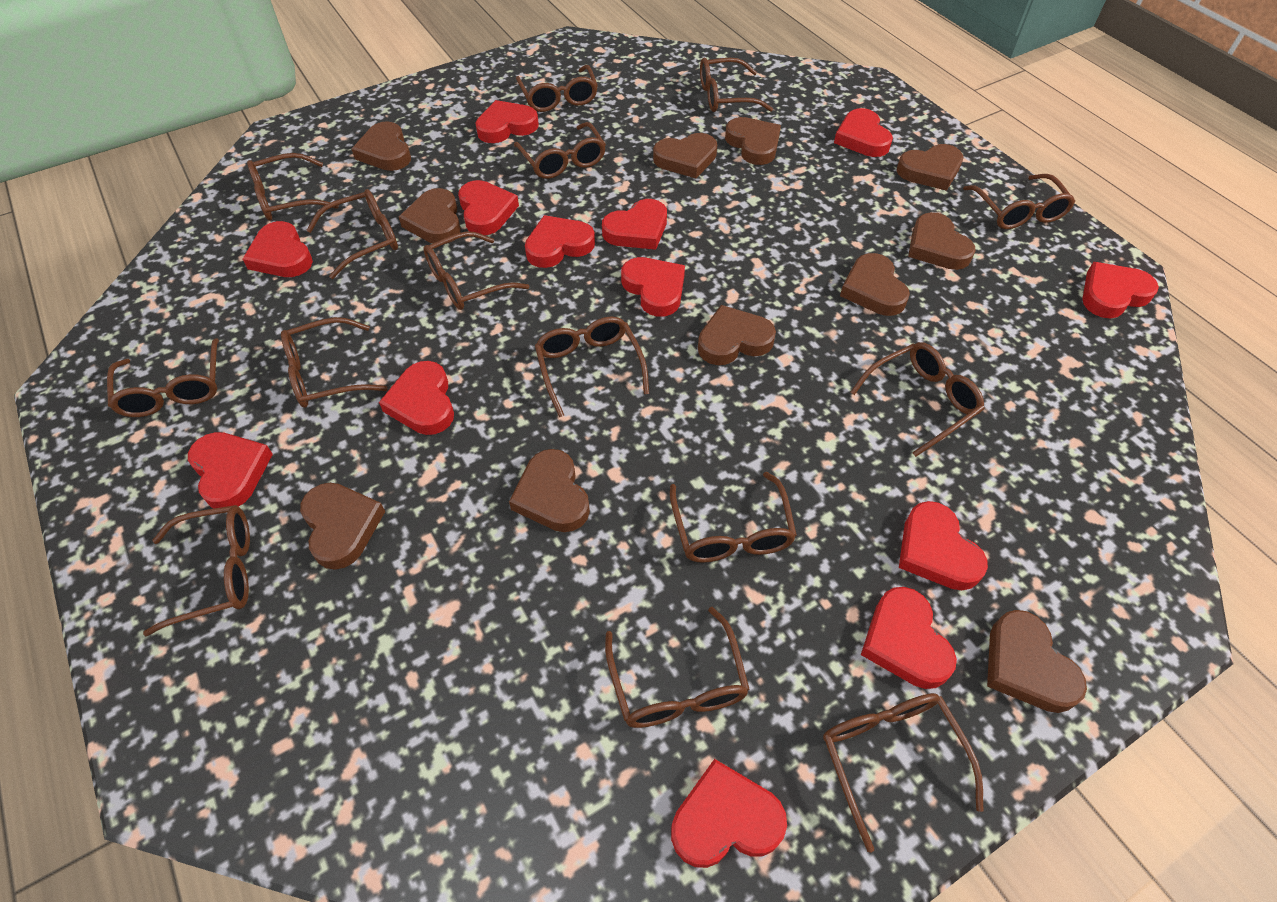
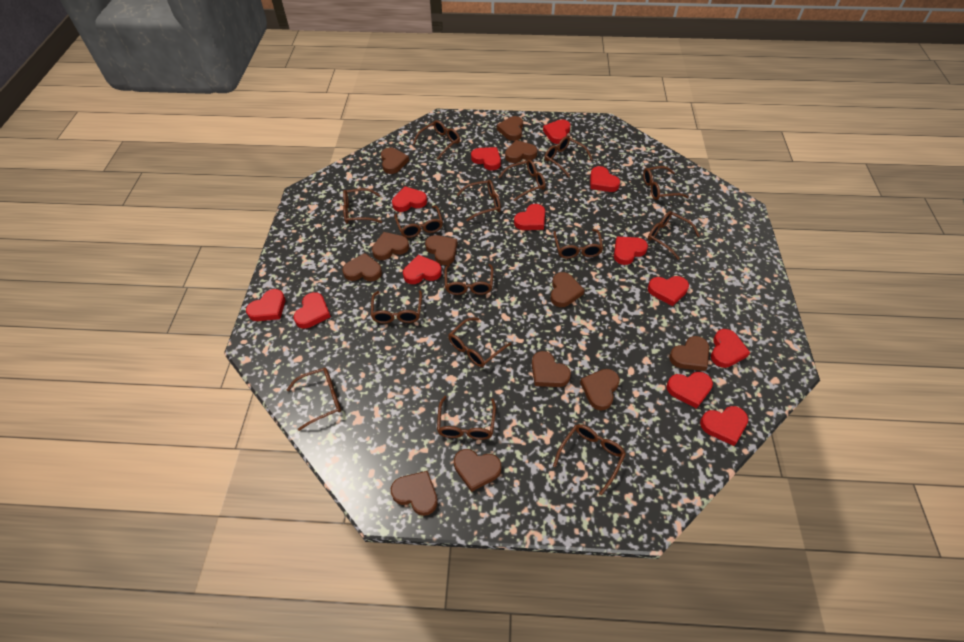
brown heart: [300,483,385,570] [352,121,411,171] [399,188,461,244] [509,449,590,532] [653,133,717,178] [698,305,776,365] [725,117,781,165] [840,253,910,316] [897,144,963,191] [908,212,975,270] [987,610,1087,713] = 11 -> [342,253,382,281] [372,232,409,260] [381,147,409,174] [391,471,438,516] [425,235,458,265] [454,449,501,492] [497,116,523,141] [505,140,538,163] [532,351,571,387] [551,272,584,307] [580,369,620,410] [669,336,709,371] = 12

